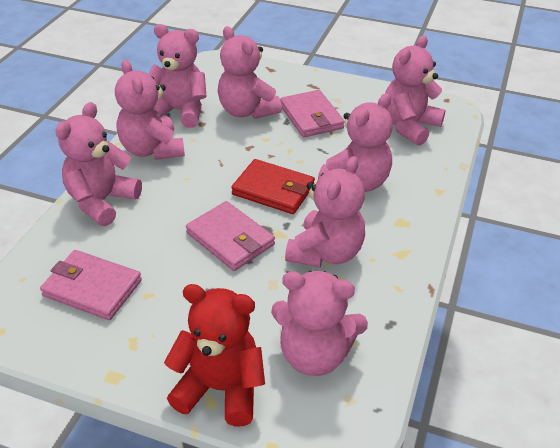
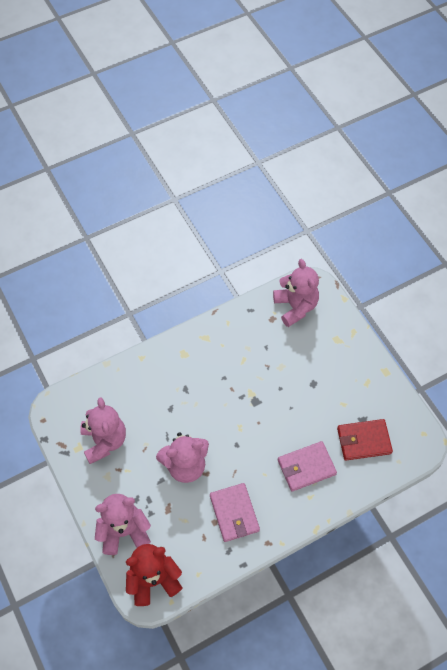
pink teddy bear: [55,102,142,226] [115,60,185,160] [148,24,207,128] [218,26,282,119] [271,271,368,376] [285,156,365,267] [318,93,393,192] [385,35,446,146] = 8 -> [80,398,126,464] [95,494,151,555] [156,432,209,483] [273,259,319,327] = 4
pink wallet: [40,250,142,320] [186,201,275,271] [280,90,345,137] = 3 -> [210,483,260,542] [278,441,337,491] = 2

